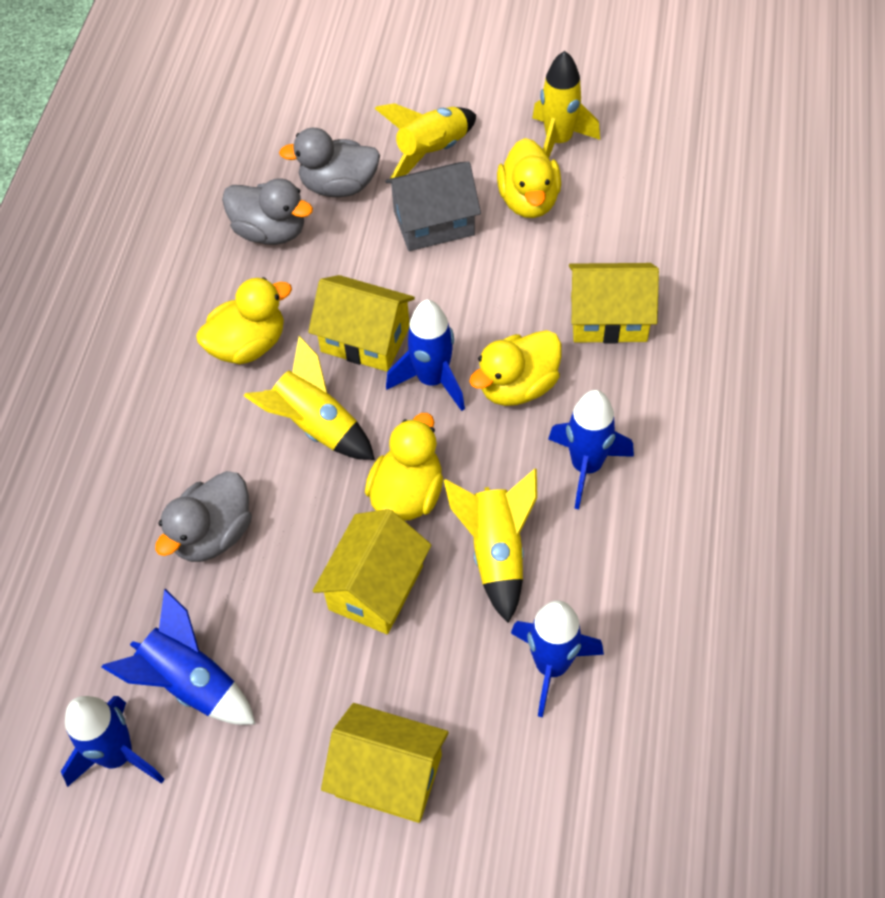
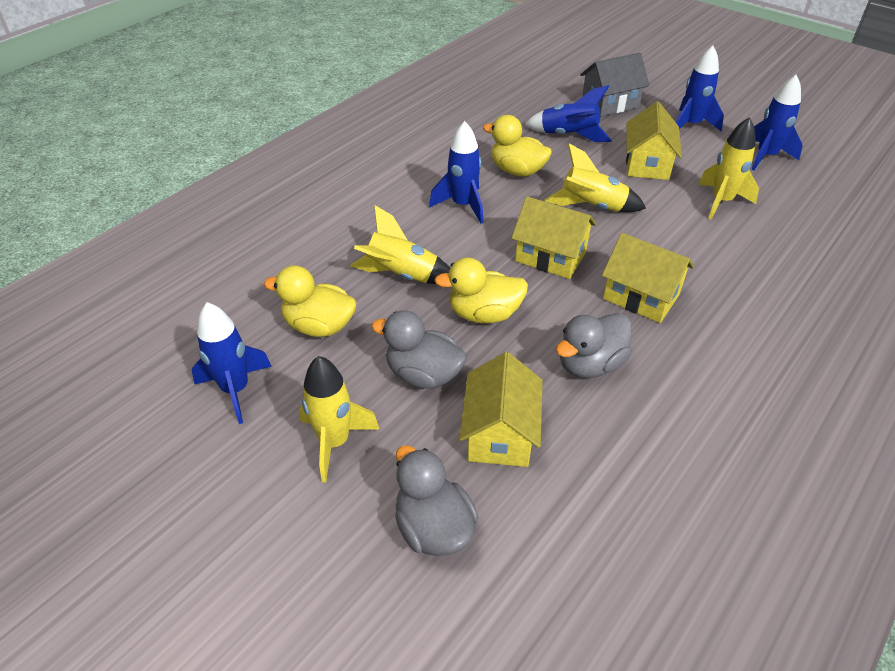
yellow duck: [196,277,292,364] [365,413,443,521] [469,330,562,406] [497,138,561,218] = 4 -> [264,265,357,337] [434,258,528,323] [483,115,552,177] = 3

